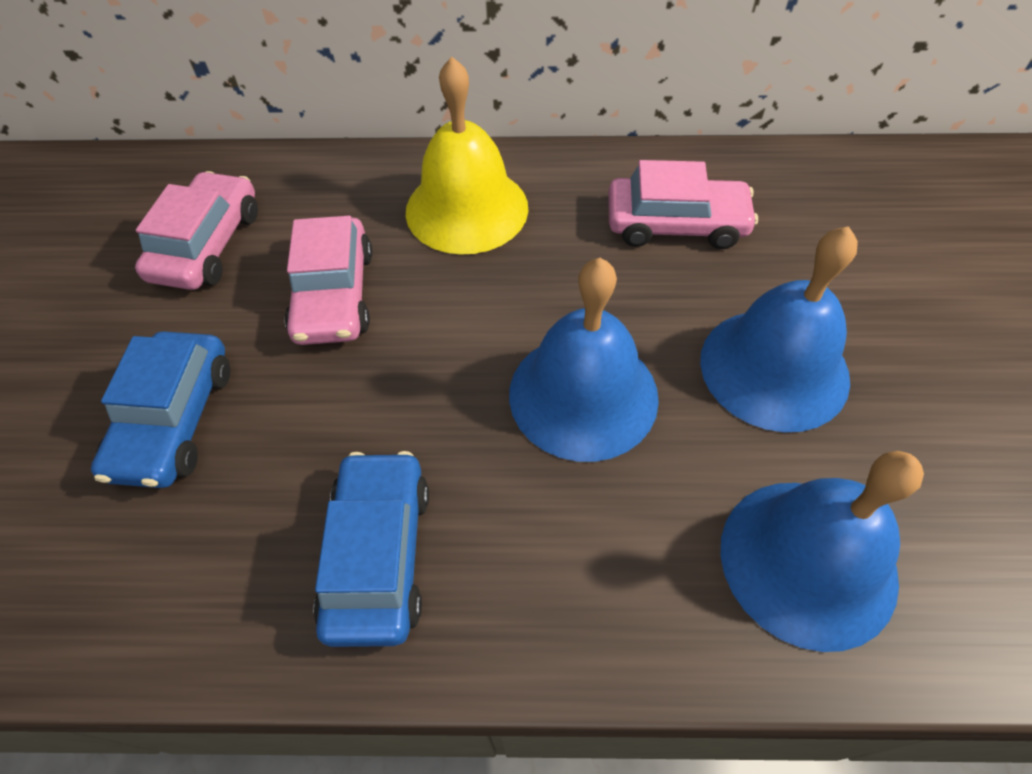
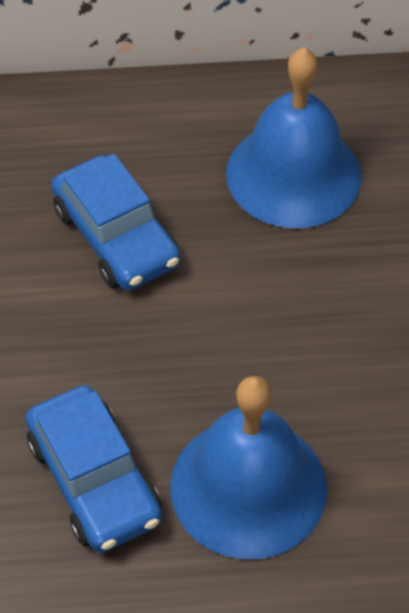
blue bell: [509,258,659,462] [700,226,858,432] [720,451,924,652] = 3 -> [170,376,327,560] [226,48,362,229] = 2
pink car: [135,171,258,290] [284,216,372,345] [608,160,758,249] = 3 -> none = 0
yellow bell: [406,56,528,255] = 1 -> none = 0

